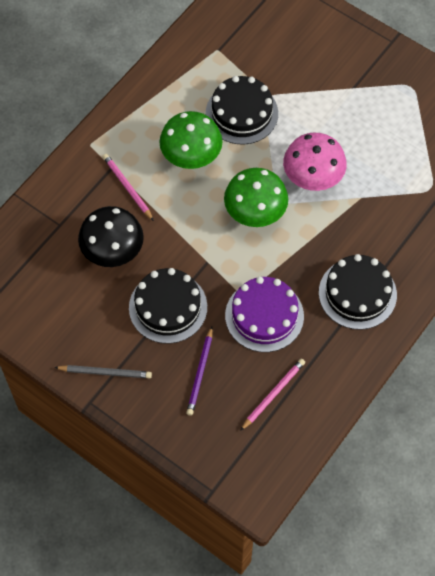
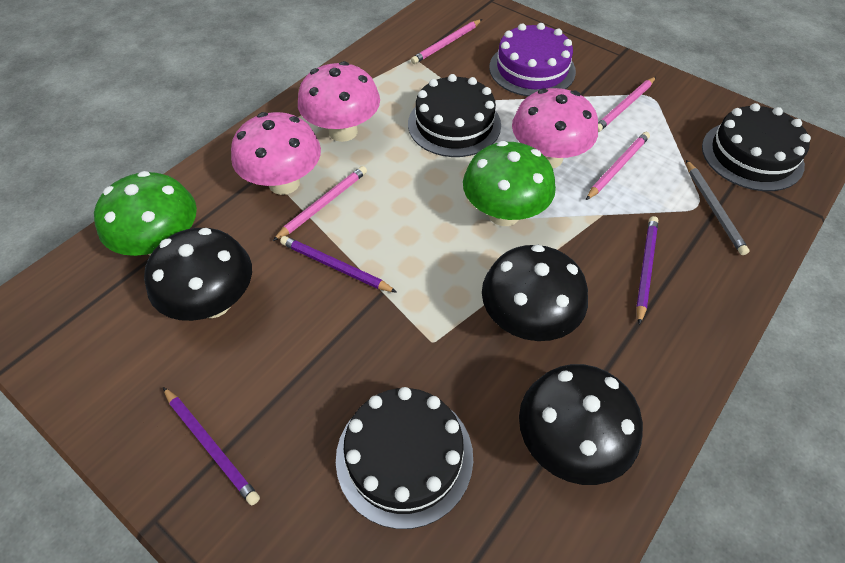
black mushroom: [78,206,144,267] = 1 -> [144,228,252,321] [482,244,588,341] [519,364,643,485] = 3
pink mushroom: [283,133,347,191] = 1 -> [231,112,321,195] [298,61,380,142] [512,88,598,168] = 3
pink pencil: [103,154,154,221] [240,359,305,431] = 2 -> [273,166,367,241] [411,19,482,64] [586,132,650,200] [598,77,656,132] = 4
purple pencil: [186,327,213,416] = 1 -> [163,387,260,505] [280,236,397,293] [636,216,658,325] = 3

